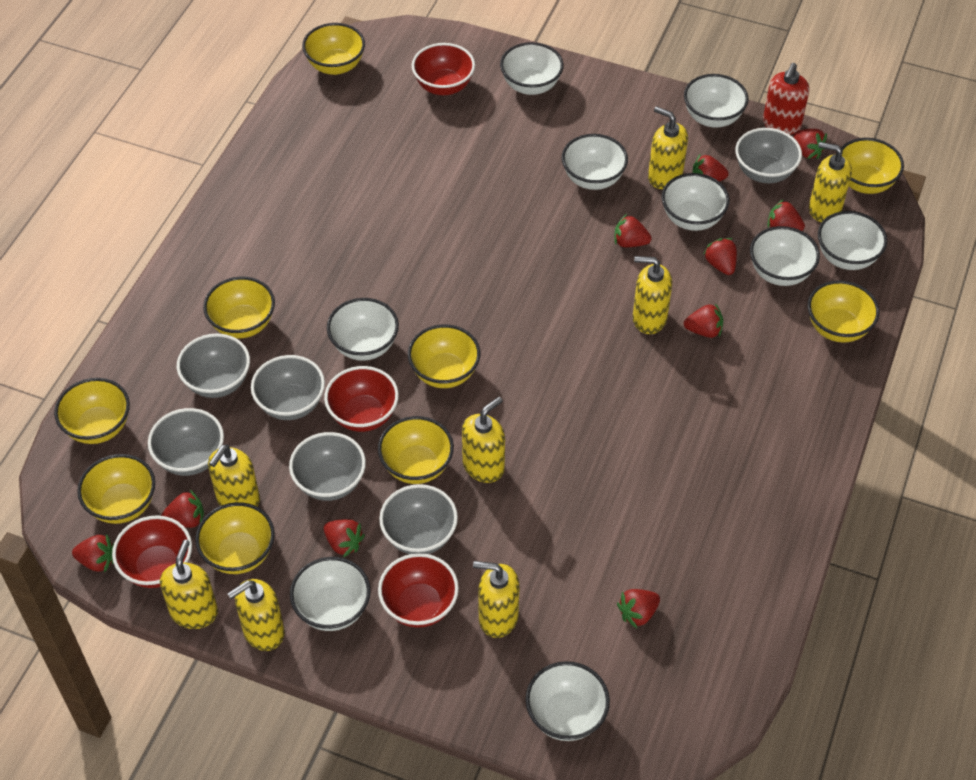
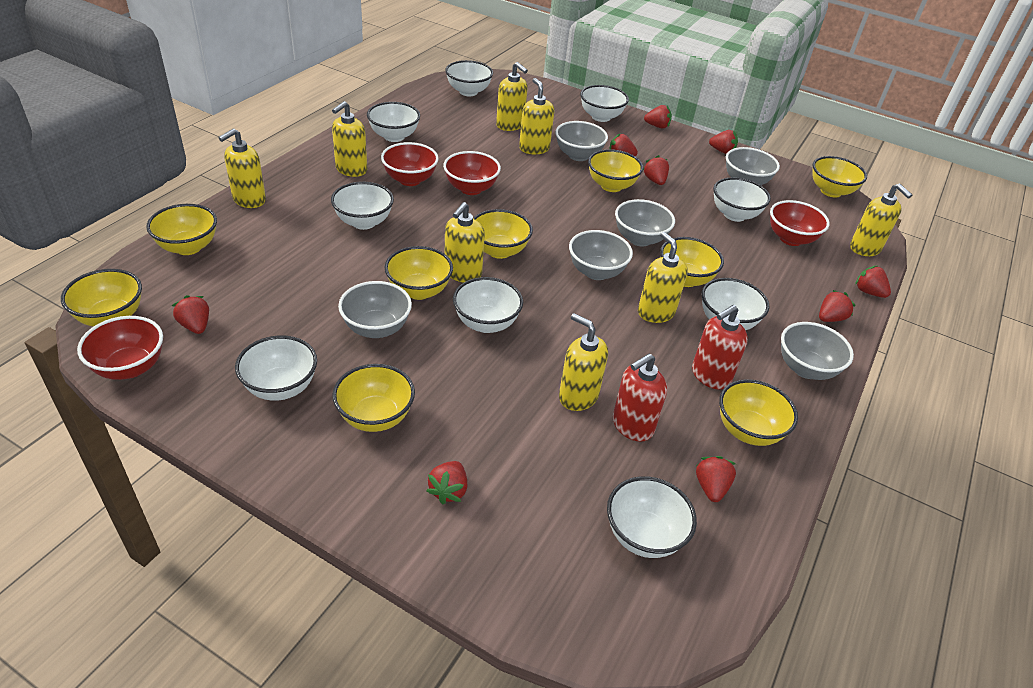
red soap dispenser: [763,63,810,135] = 1 -> [613,353,667,442] [692,305,748,390] = 2
red strawberry: [72,534,114,573] [161,490,204,528] [324,519,365,557] [615,214,652,247] [617,589,660,628] [684,303,723,338] [692,155,729,182] [703,238,737,275] [768,199,805,231] [793,129,827,159] = 10 -> [172,295,209,334] [426,461,467,505] [609,133,638,156] [643,155,669,185] [644,105,672,128] [696,456,736,502] [709,130,738,154] [819,290,856,322] [855,266,891,298] = 9

